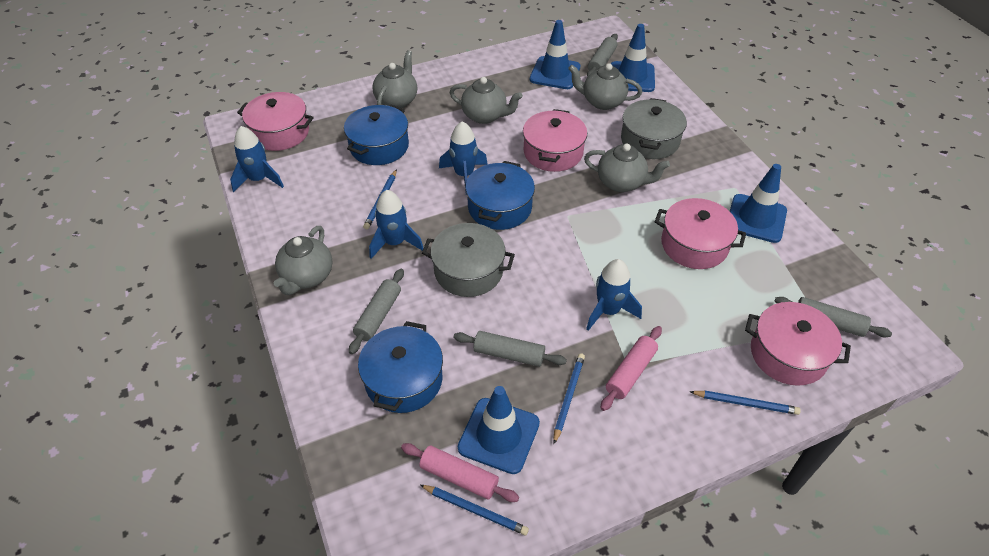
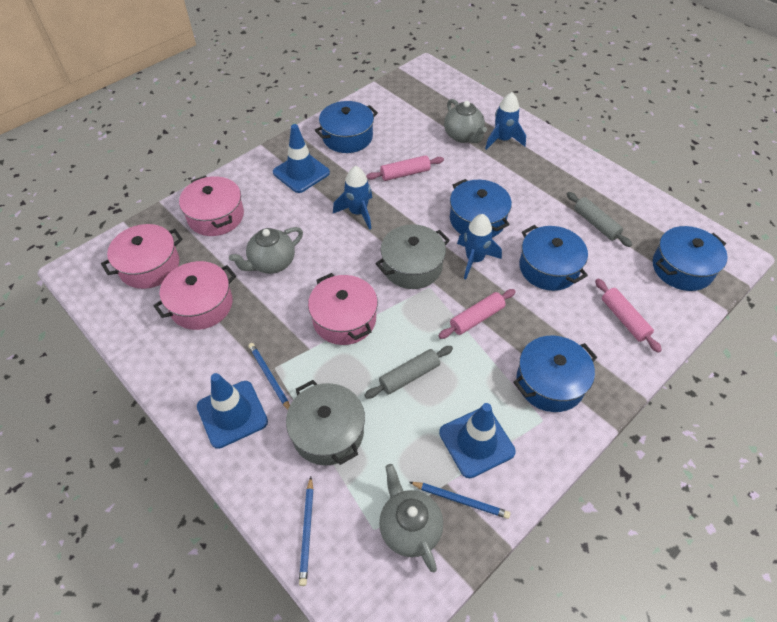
blue pencil: [363,169,397,229] [420,485,529,535] [553,353,585,444] [689,391,801,415] = 4 -> [248,343,290,410] [299,477,313,586] [409,482,510,519] = 3
blue pot: [344,105,409,165] [358,321,443,413] [465,161,535,230] = 3 -> [315,101,378,153] [450,179,512,237] [513,336,597,412] [519,225,588,291] [653,226,728,291] = 5
blue rocket: [230,126,284,192] [369,190,423,259] [439,121,488,195] [586,259,642,331] = 4 -> [333,166,372,230] [457,214,502,279] [485,92,526,150] = 3
blue traffic cone: [458,386,540,474] [530,20,580,89] [611,24,655,92] [730,164,787,243] = 4 -> [197,373,268,449] [273,124,330,193] [439,403,516,478] = 3
grey rolling pin: [349,269,404,354] [454,331,567,367] [587,34,618,77] [775,297,892,338] = 4 -> [364,346,453,399] [567,192,632,247] = 2
grey teapot: [274,226,332,295] [372,50,417,108] [449,77,523,124] [568,63,642,110] [584,143,670,192] = 5 -> [229,227,303,274] [379,464,443,572] [444,99,487,143] = 3
pink rolling pin: [401,443,519,502] [601,326,662,411] = 2 -> [366,155,444,181] [439,289,516,339] [595,279,662,353] = 3

